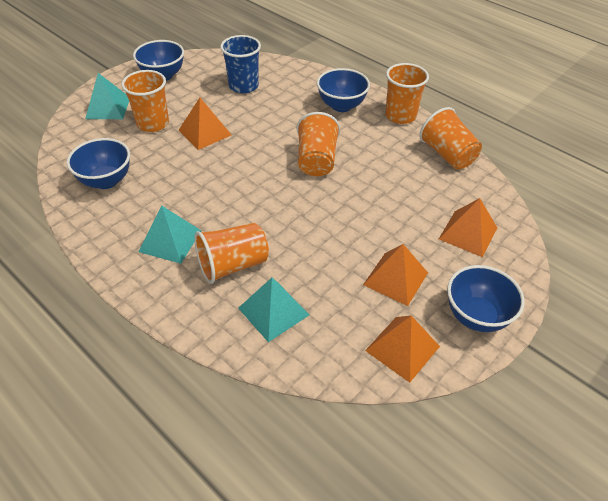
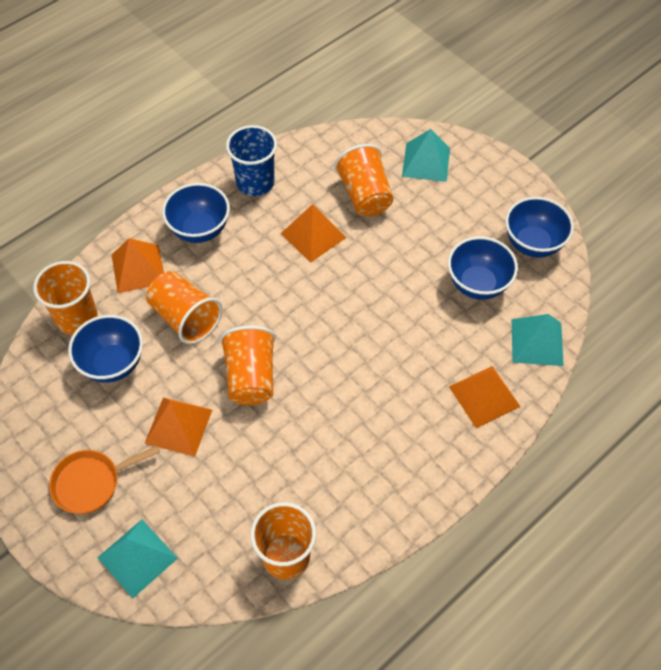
orange pan: none = 0 -> [49,445,160,514] = 1

